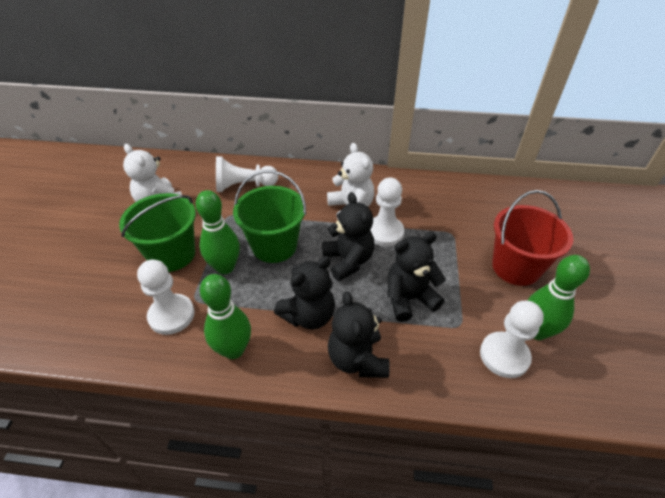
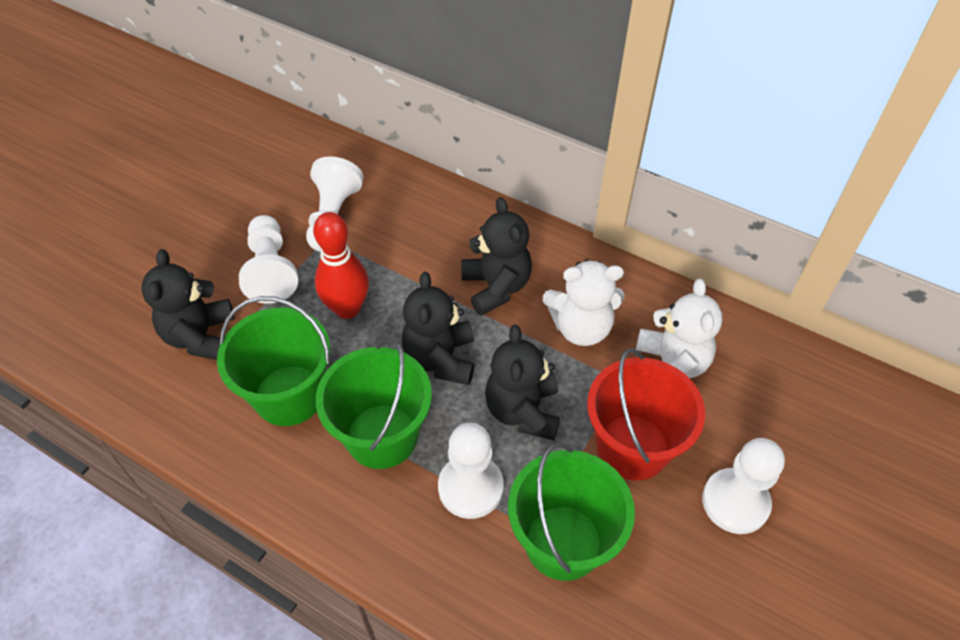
green bowling pin: [195,190,240,274] [200,274,251,359] [527,255,590,340] = 3 -> none = 0
green bucket: [119,193,196,272] [233,170,306,263] = 2 -> [217,296,330,426] [316,338,432,469] [508,442,635,581] = 3
red bowling pin: none = 0 -> [313,212,369,319] = 1

